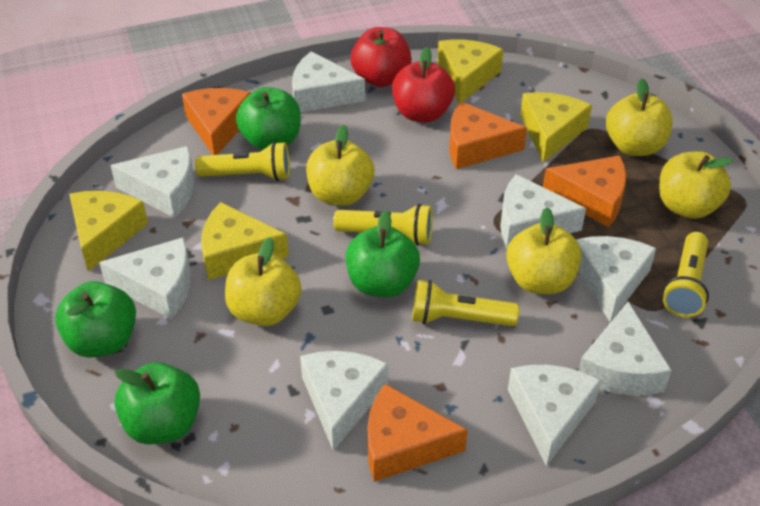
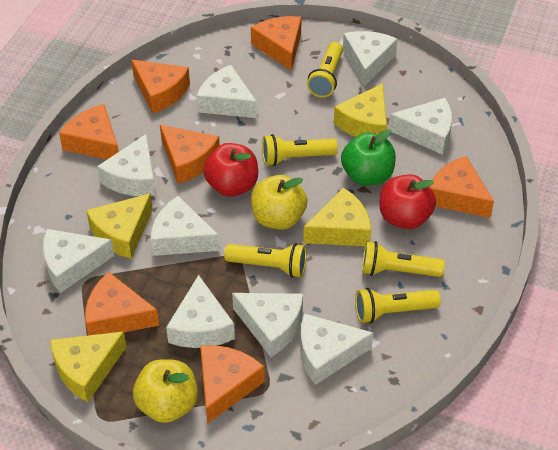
green apple: [55,281,136,358] [114,362,200,444] [236,87,301,150] [346,210,420,297] = 4 -> [341,129,396,186] = 1
orange cheese: [182,88,251,155] [367,384,468,482] [449,102,527,169] [543,155,626,227] = 4 -> [59,104,119,159] [85,272,159,335] [132,60,190,114] [160,125,220,184] [200,345,265,424] [251,16,302,71] [430,156,494,218] = 7
white cheese: [99,237,191,319] [110,146,194,218] [292,51,365,113] [300,351,388,451] [500,174,586,248] [508,365,601,466] [576,236,656,322] [579,302,672,395] = 8 -> [43,229,114,293] [97,134,156,196] [150,196,219,256] [166,275,235,348] [197,65,257,118] [232,293,303,357] [300,313,373,385] [343,31,397,86] [389,98,452,155] = 9
yellow apple: [225,237,301,326] [306,125,374,206] [506,207,582,294] [606,78,673,156] [659,151,733,219] = 5 -> [133,359,198,423] [251,175,307,230] = 2
yellow flashlight: [195,142,290,181] [333,204,433,245] [412,280,519,326] [663,232,709,317] = 4 -> [224,243,307,278] [262,134,338,166] [307,42,343,98] [355,288,441,324] [362,241,445,277] = 5

